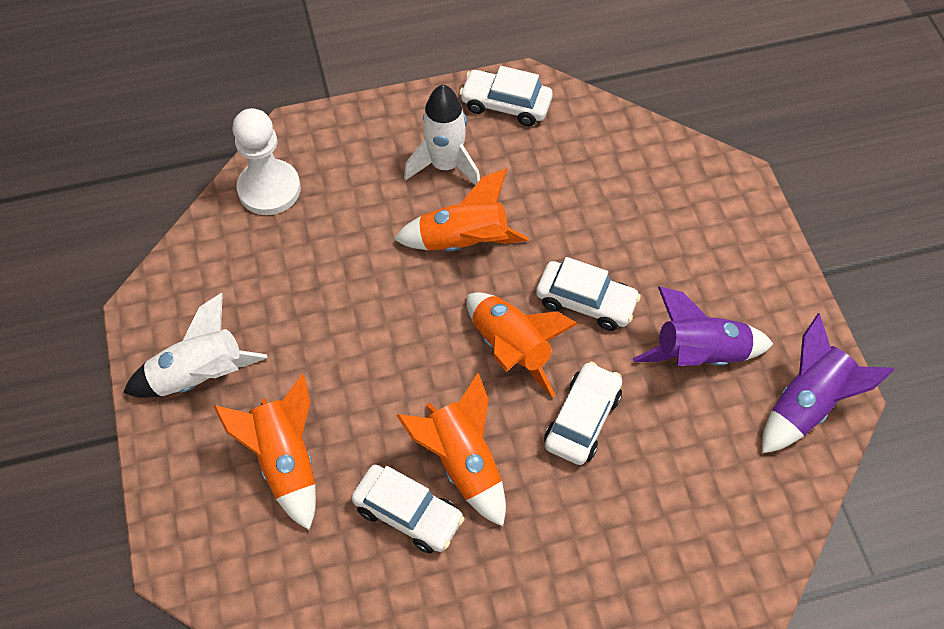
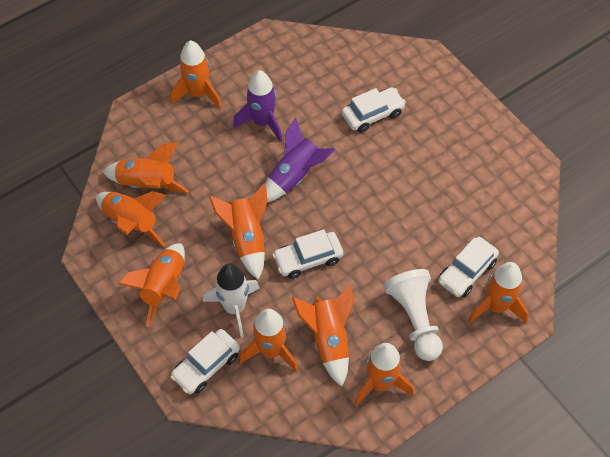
orange rocket: [214,374,316,530] [394,168,529,251] [396,373,506,527] [466,292,578,398] = 4 -> [96,191,167,247] [103,142,189,193] [119,243,185,327] [170,40,222,109] [209,183,268,280] [239,309,298,372] [292,285,354,387] [354,343,414,406] [468,262,529,323] = 9
white rocket: [123,293,267,398] [404,84,480,185] = 2 -> [203,263,260,338] = 1

